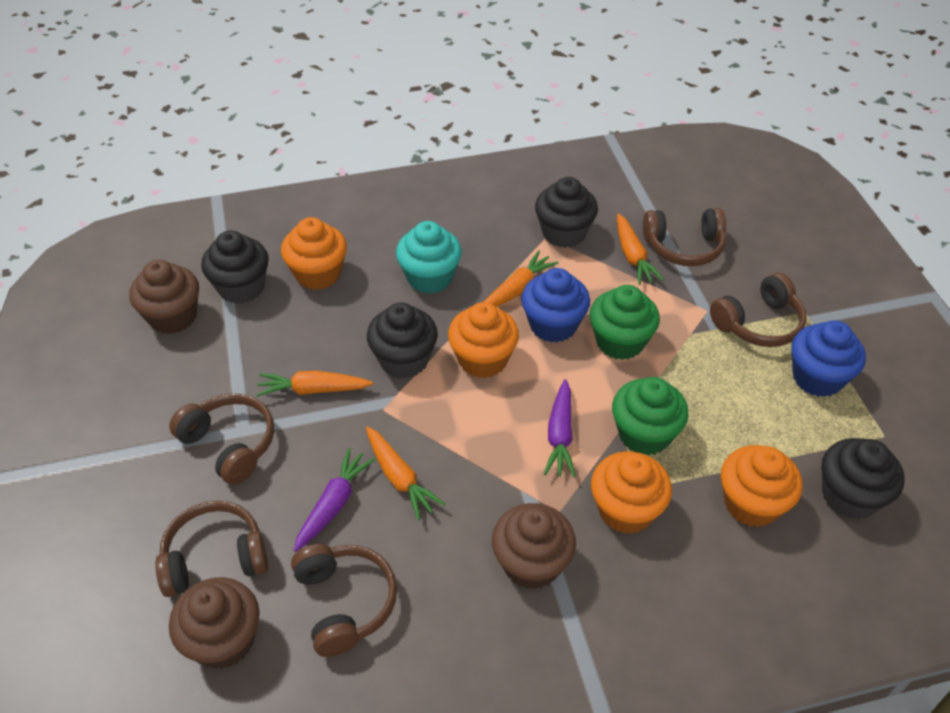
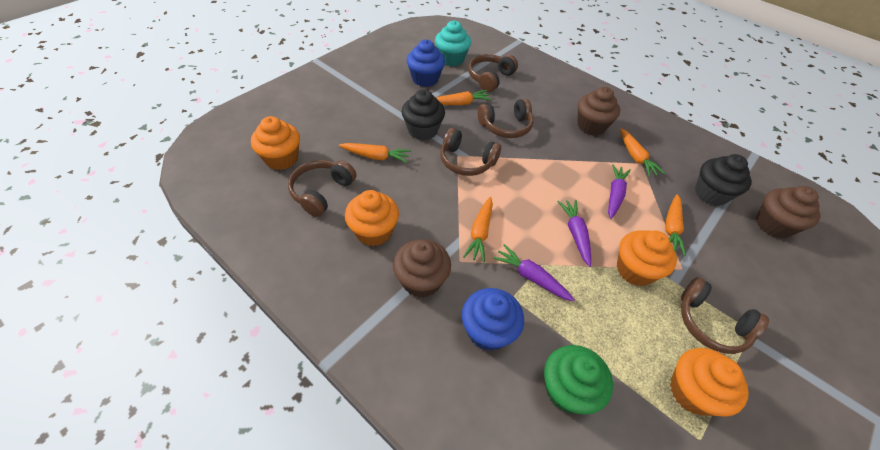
black cupcake: [201,230,269,304] [367,303,438,378] [535,177,598,248] [822,438,905,520] = 4 -> [402,89,445,140] [695,154,752,206] = 2
green cupcake: [590,285,660,360] [612,377,688,456] = 2 -> [544,345,613,414] = 1
orange carrot: [256,371,373,397] [366,426,445,521] [484,250,559,307] [617,213,664,285] = 4 -> [339,143,411,163] [436,90,492,105] [463,197,493,263] [620,128,665,177] [666,194,686,256] = 5
purple carrot: [294,448,375,552] [544,379,576,477] = 2 -> [493,244,574,302] [557,200,591,267] [608,164,631,219] = 3

